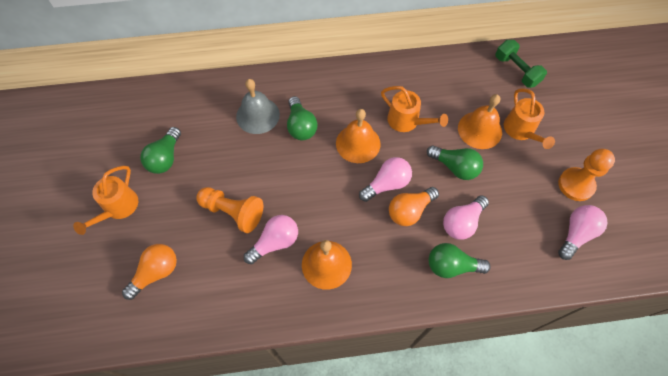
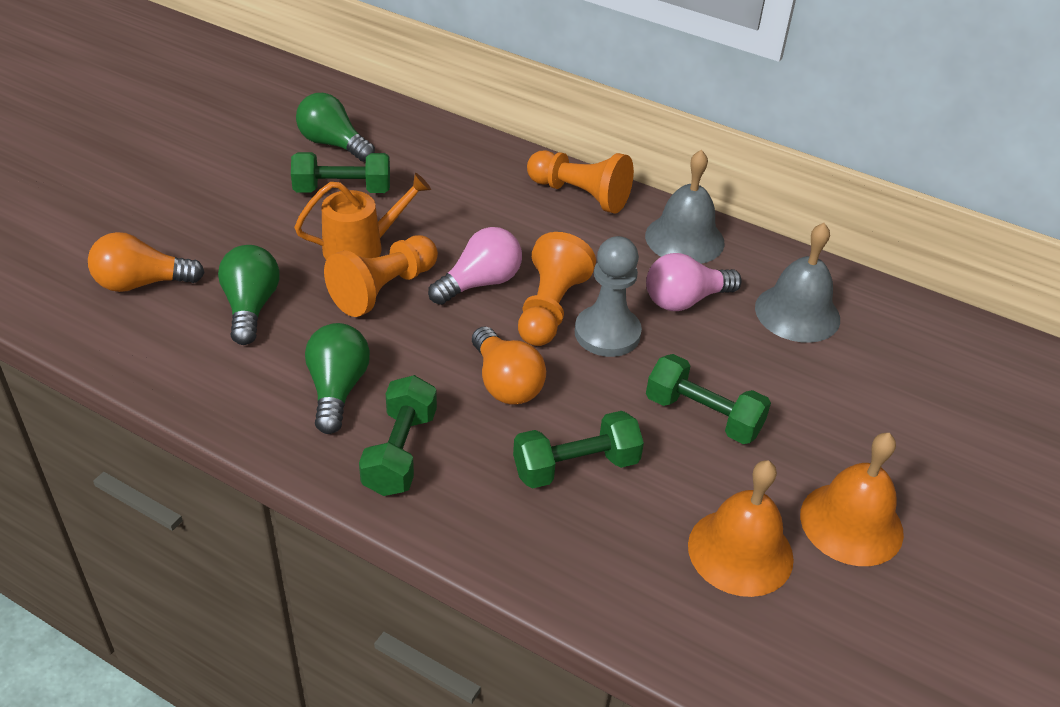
green dumbbell: [496,40,547,88] = 1 -> [291,152,390,193] [359,375,437,496] [513,411,644,488] [646,354,771,444] = 4
green light bulb: [140,127,181,174] [287,96,318,140] [427,145,483,180] [429,243,491,278] = 4 -> [218,245,279,345] [296,93,375,162] [305,323,370,434] = 3
grey bell: [236,79,280,134] = 1 -> [645,149,725,264] [755,223,840,343] = 2
grey pawn: none = 0 -> [575,236,642,357] = 1
orange bell: [302,240,352,290] [336,109,381,163] [458,94,502,149] = 3 -> [688,460,794,597] [800,433,904,566] = 2
orange pawn: [196,187,263,233] [558,149,615,201] = 2 -> [324,235,438,317] [518,232,596,346] [527,150,634,214] = 3
orange watering can: [73,166,138,235] [381,86,448,132] [504,88,555,149] = 3 -> [294,173,431,260] = 1
pink light bulb: [244,215,298,264] [359,157,412,202] [443,195,489,240] [558,205,607,260] = 4 -> [428,227,522,305] [646,253,742,311] = 2

